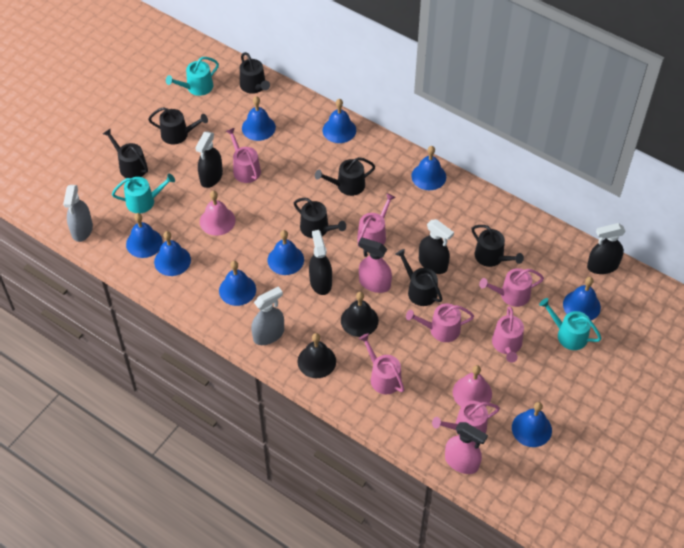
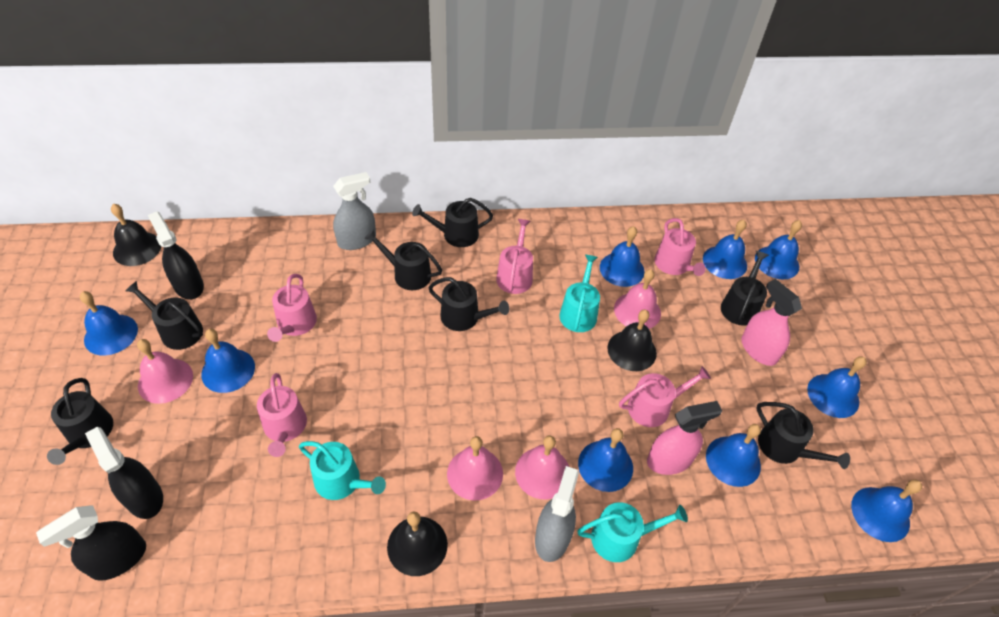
black bell: [298,333,336,378] [341,292,379,337] = 2 -> [111,204,161,266] [387,511,448,576] [607,309,657,371] = 3
black spray bottle: [195,131,223,188] [309,230,332,295] [419,219,454,274] [587,223,626,274] = 4 -> [36,506,146,581] [85,427,163,519] [148,212,204,300] = 3
pink bell: [200,191,236,236] [453,365,492,407] = 2 -> [137,339,193,404] [447,436,503,501] [515,435,569,499] [614,269,661,329] = 4
pink watering can: [226,128,261,183] [357,193,396,247] [359,333,405,394] [406,303,474,342] [432,401,500,436] [479,268,544,307] [492,306,524,363] = 7 -> [257,373,307,457] [267,274,317,342] [496,219,533,294] [619,366,711,427] [655,218,706,276] = 5

